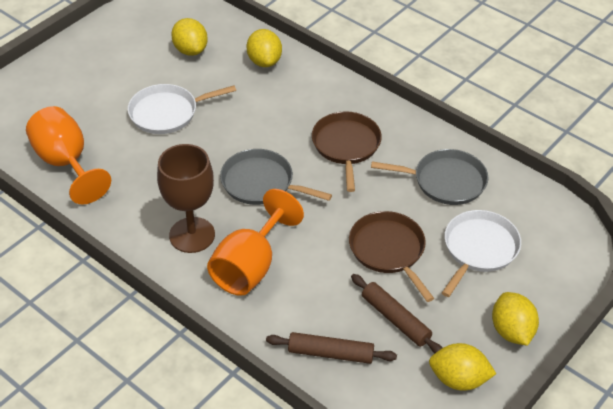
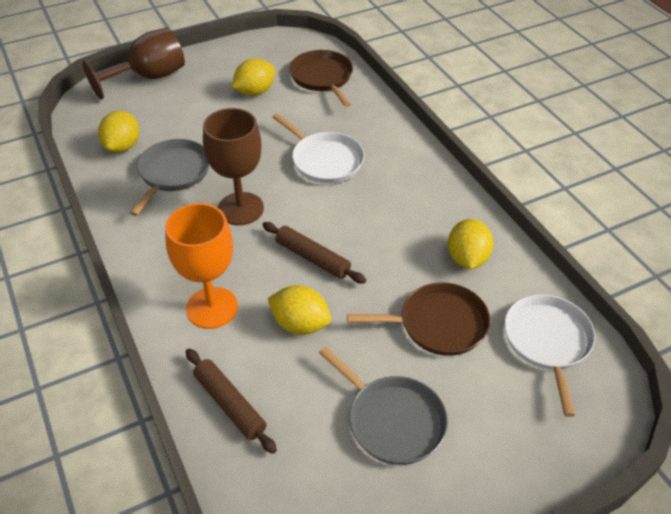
brown goblet: [157,144,215,253] = 1 -> [82,28,185,99] [203,108,264,225] = 2
orange goblet: [26,106,111,205] [207,189,304,296] = 2 -> [165,203,238,329] = 1

